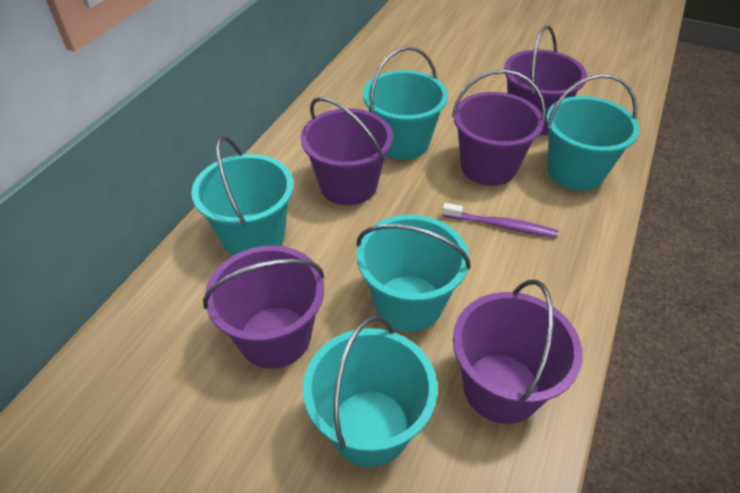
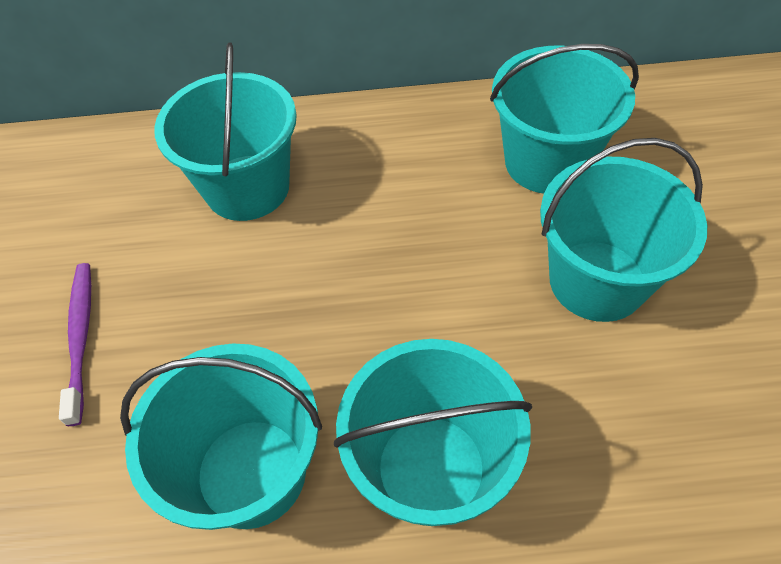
purple bucket: [203,245,324,369] [301,97,393,205] [452,70,546,186] [453,280,583,424] [504,26,587,135] = 5 -> none = 0

